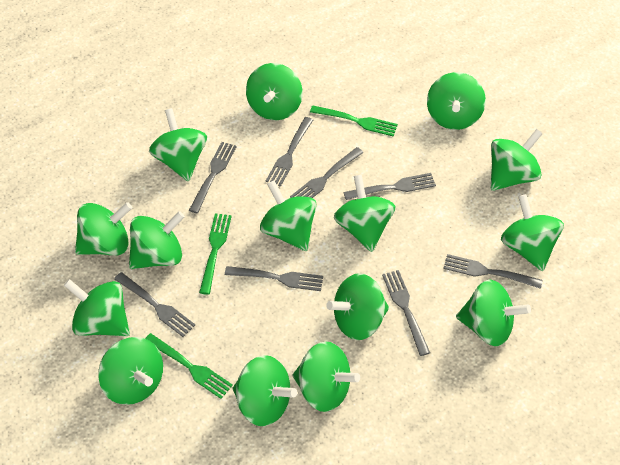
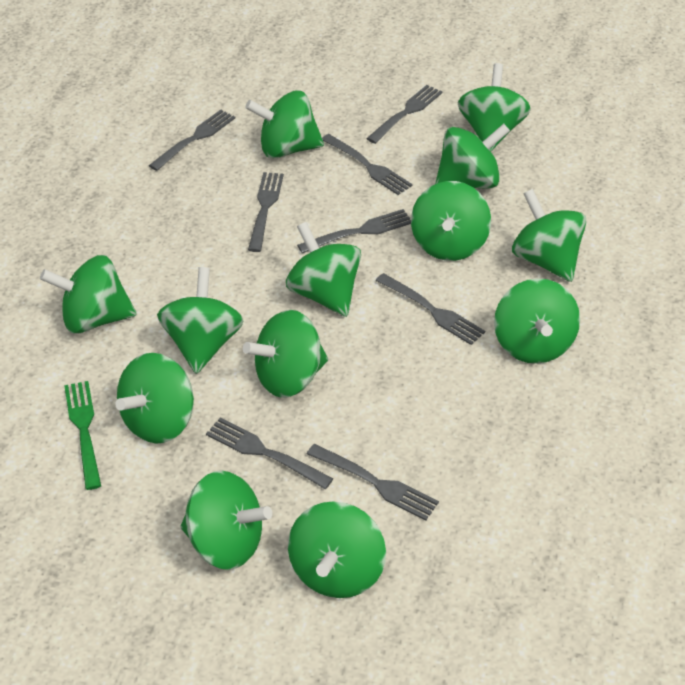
green fork: [145,333,233,399] [199,213,232,295] [310,105,398,137] = 3 -> [64,381,101,490] = 1
green spinning top: [64,279,130,336] [75,202,132,256] [98,337,163,405] [129,211,185,269] [149,108,207,182] [233,355,297,426] [246,63,303,120] [260,181,317,251] [292,341,360,412] [326,273,389,340] [334,175,396,252] [427,72,486,130] [456,279,531,346] [491,129,543,191] [501,194,564,271] = 15 -> [40,255,137,334] [115,353,194,443] [157,267,243,374] [181,471,272,570] [243,310,328,398] [245,90,324,158] [286,222,361,317] [288,501,386,598] [411,181,491,261] [435,124,510,188] [458,63,531,151] [494,278,580,364] [512,189,587,282] = 13

